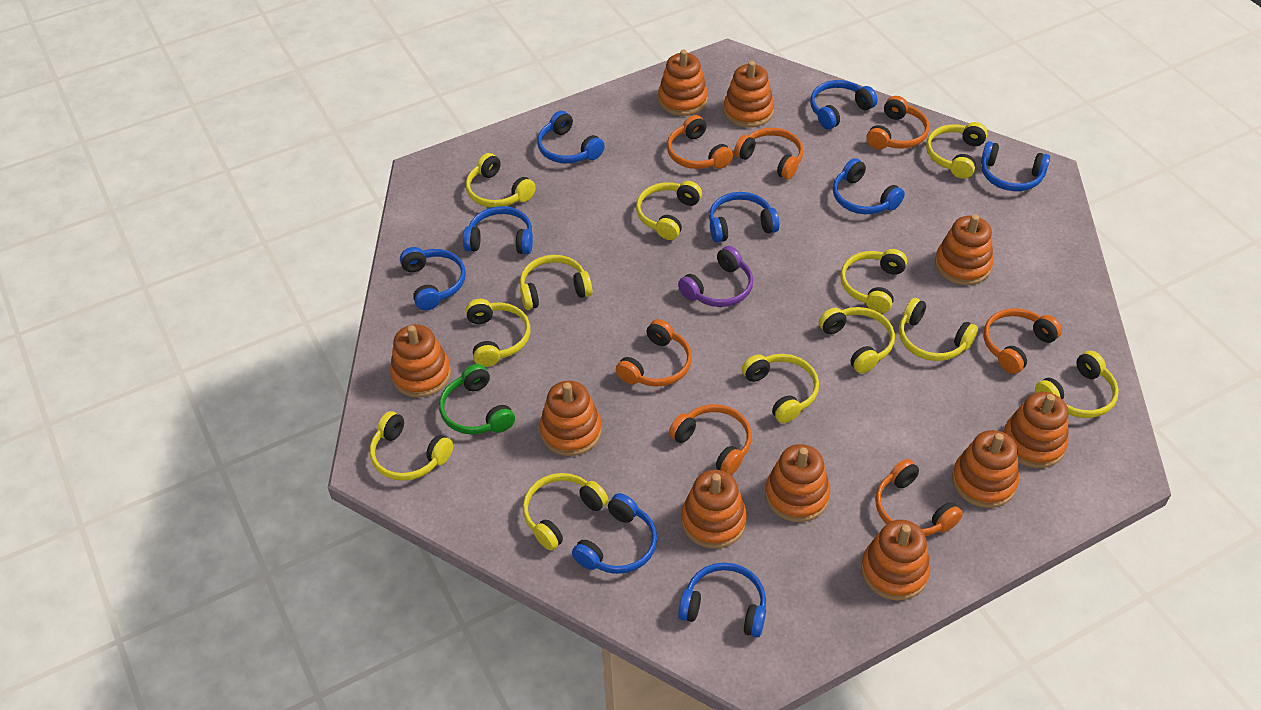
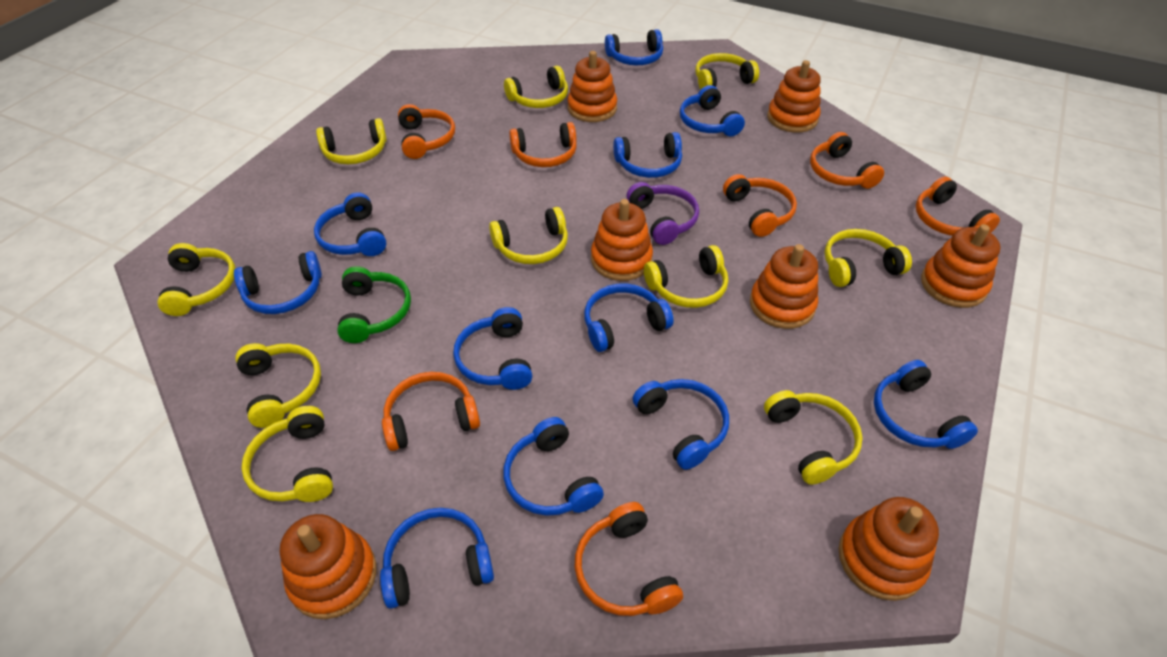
blue headphones: [400,247,466,310] [463,206,533,254] [537,111,605,163] [572,493,657,574] [678,563,766,638] [709,192,780,243] [810,80,878,130] [833,158,905,214] [981,141,1050,191] = 9 -> [234,251,322,314] [314,192,387,256] [380,508,494,609] [453,307,532,390] [504,417,604,516] [584,283,673,352] [605,29,663,65] [613,132,682,178] [633,379,729,470] [680,85,745,137] [874,360,978,449] = 11
orange stacking toy: [390,324,451,398] [539,381,602,456] [658,50,708,116] [681,470,747,549] [724,61,774,128] [765,444,830,522] [861,520,930,600] [935,214,993,285] [952,430,1019,508] [1003,392,1069,468] = 10 -> [280,514,376,619] [568,51,617,122] [591,199,653,281] [750,244,818,329] [767,60,821,133] [839,497,939,601] [921,224,1001,308] = 7
yellow headphones: [370,411,453,481] [466,153,536,207] [466,299,530,367] [520,255,592,310] [523,473,608,551] [636,181,702,240] [742,354,819,423] [819,307,895,373] [840,249,907,313] [899,298,978,361] [926,122,988,179] [1035,351,1119,418] = 12 -> [157,243,236,316] [235,343,321,428] [241,406,333,502] [316,118,387,164] [489,207,568,264] [504,66,568,108] [644,245,728,308] [695,53,759,90] [764,390,863,485] [824,229,912,287] = 10

